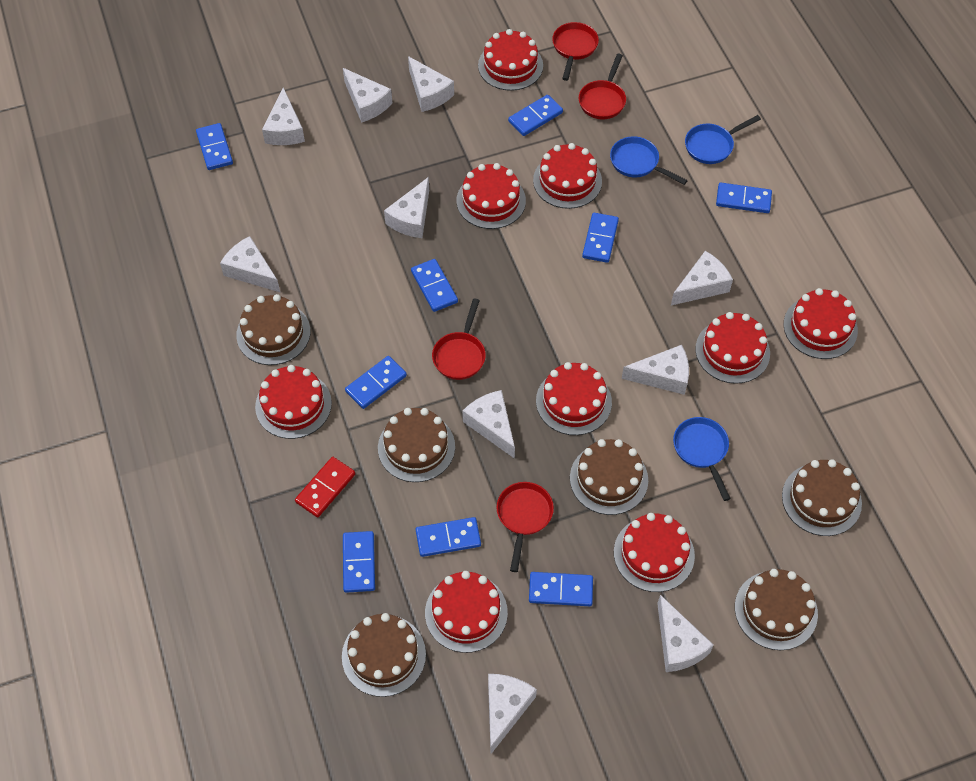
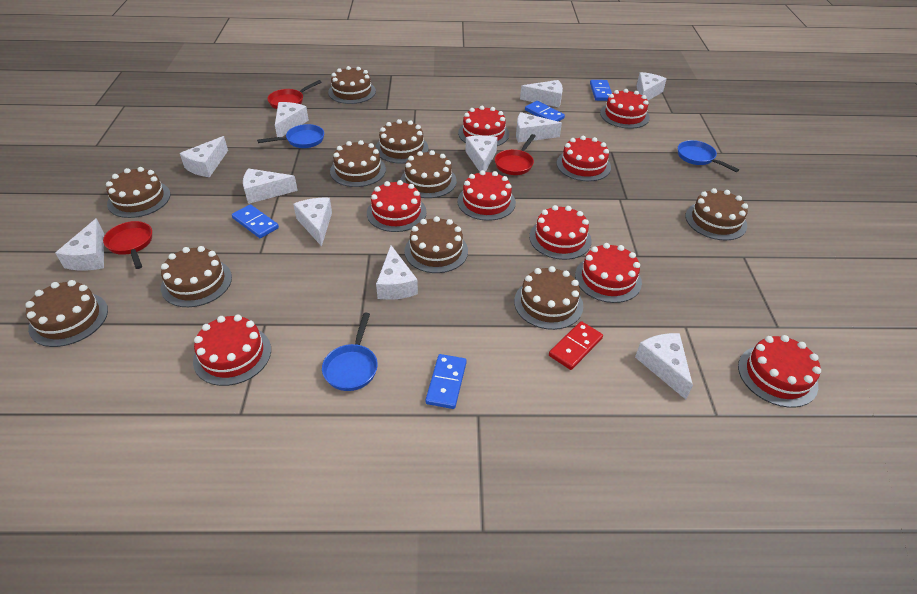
blue domino: [196,123,233,170] [343,531,375,593] [345,356,407,409] [411,259,458,312] [416,517,481,557] [508,95,563,136] [529,572,593,606] [582,213,619,263] [716,183,772,213] = 9 -> [232,204,279,238] [425,354,467,409] [525,101,565,122] [590,80,612,101] = 4
brown cake: [236,294,310,365] [342,613,426,697] [378,408,455,482] [570,439,648,515] [735,569,818,650] [782,459,862,536] = 6 -> [25,280,108,347] [106,167,170,218] [161,246,232,307] [328,66,376,104] [330,140,386,187] [376,119,428,164] [400,150,457,198] [404,216,468,273] [514,266,583,330] [685,188,748,241] = 10
red pan: [432,298,486,380] [497,482,554,572] [552,22,599,81] [579,54,626,119] = 4 -> [103,221,152,269] [267,80,321,109] [495,134,536,175] = 3
white cheese: [220,236,280,292] [262,87,305,145] [343,68,392,123] [384,177,429,238] [408,56,454,112] [463,390,515,459] [488,674,537,754] [622,345,689,395] [657,595,714,672] [671,251,733,306] = 10 -> [55,218,104,271] [180,136,228,177] [243,168,298,204] [275,102,309,137] [293,198,332,246] [376,245,418,300] [465,136,498,172] [516,112,562,143] [520,80,563,107] [635,333,693,400] [636,72,667,100] = 11

